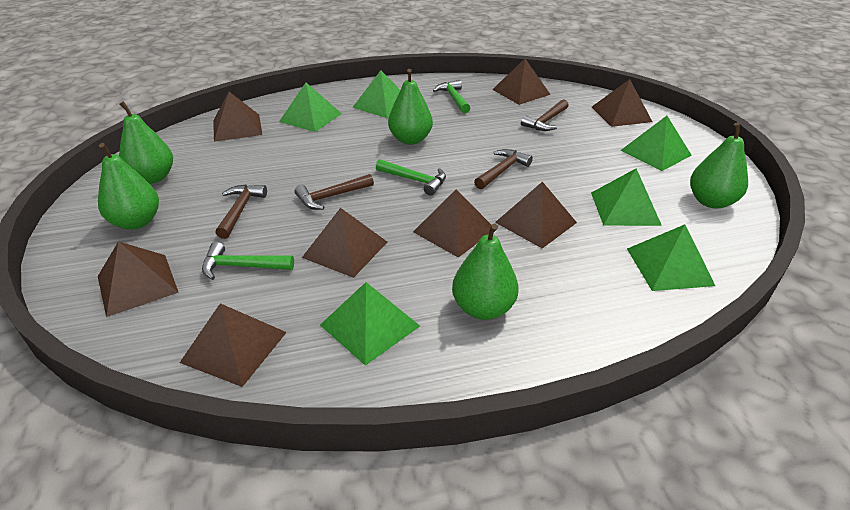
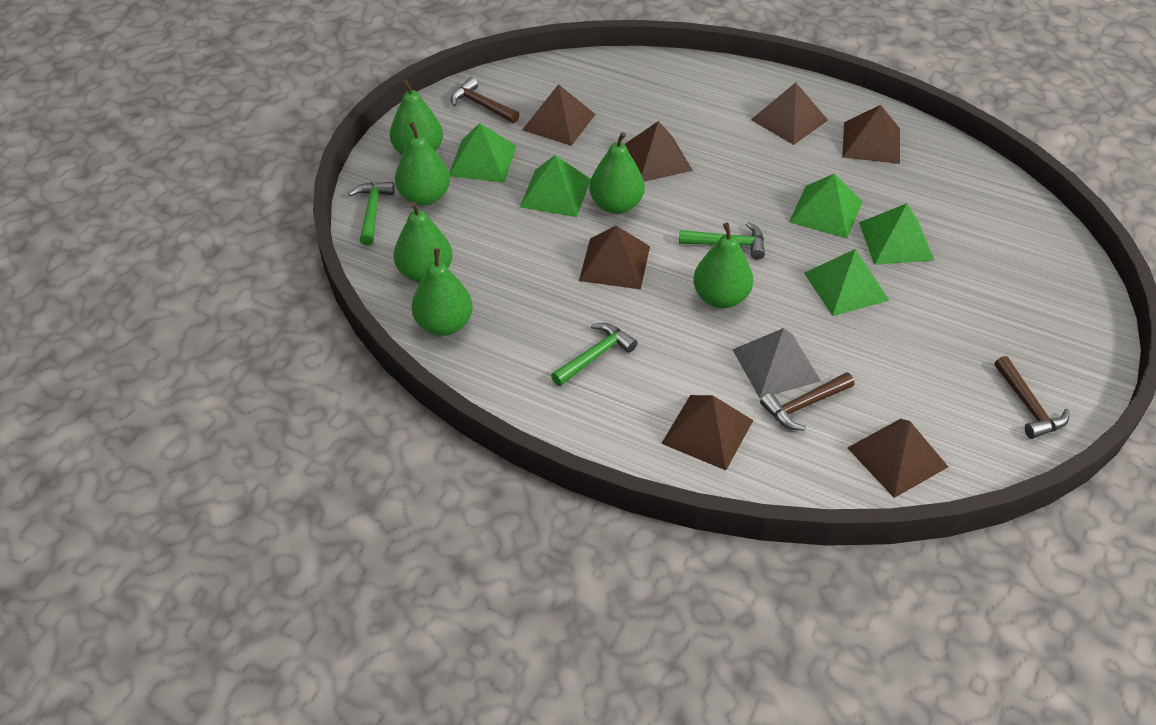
brown hammer: [216,185,267,239] [295,174,374,210] [474,149,533,189] [521,99,569,131] = 4 -> [451,77,519,123] [760,372,854,431] [994,356,1069,439] = 3
brown pyramid: [98,241,179,317] [180,303,287,387] [213,92,262,142] [302,208,387,278] [413,190,491,258] [492,59,551,105] [495,182,577,248] [592,79,652,127] = 8 -> [522,84,596,146] [579,226,650,289] [625,121,693,182] [661,395,753,470] [751,82,828,145] [842,105,900,164] [847,419,948,498] = 7
green pear: [98,143,159,230] [119,101,173,184] [388,69,433,145] [452,224,518,320] [690,122,748,209] = 5 -> [390,79,443,155] [394,202,452,283] [395,122,450,206] [412,248,473,336] [589,132,645,214] [693,222,753,308] = 6
green pyramid: [279,83,342,132] [320,282,420,366] [352,70,400,118] [591,168,662,226] [620,116,692,171] [627,224,715,291] = 6 -> [449,123,516,183] [520,155,591,217] [789,174,863,238] [804,249,889,316] [859,203,935,265] = 5
grey pyramid: none = 0 -> [732,328,821,398] = 1

